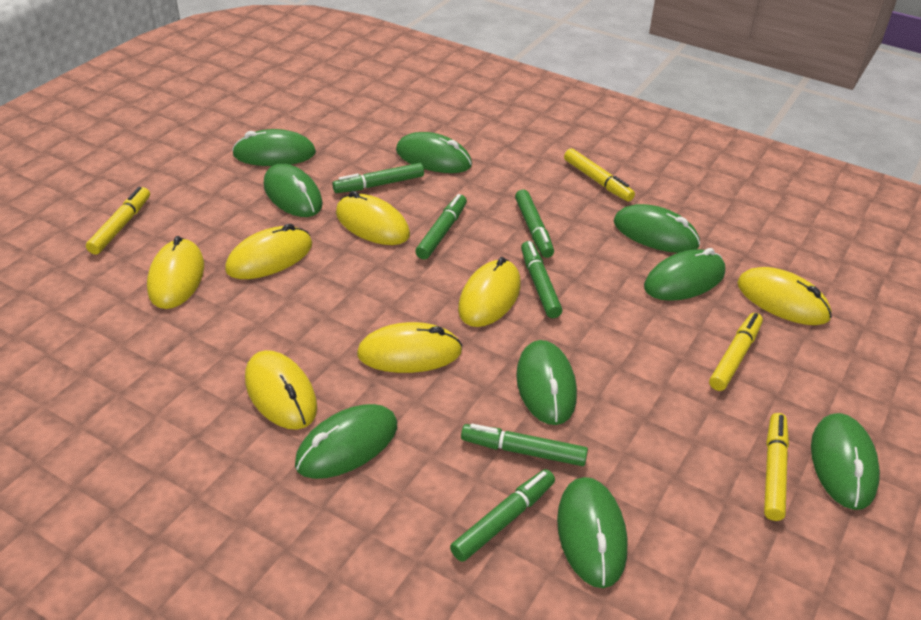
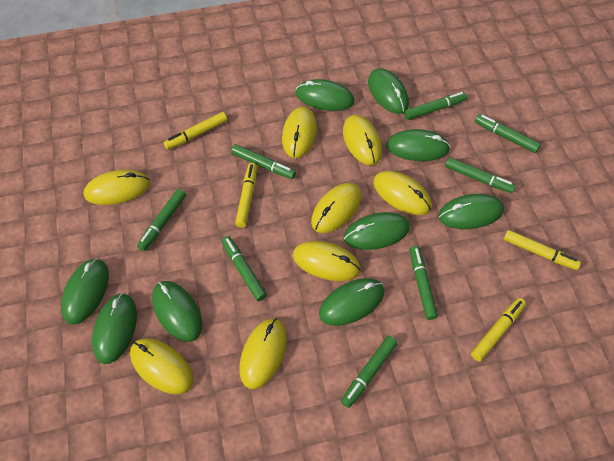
green marker: [332,163,424,193] [415,194,467,260] [450,469,555,562] [461,424,588,466] [515,189,554,258] [521,241,562,318] = 6 -> [137,189,186,251] [222,236,267,301] [231,144,296,179] [341,336,397,408] [404,92,467,120] [410,246,438,320] [445,157,516,193] [475,114,541,153] = 8
yellow mouse: [147,236,204,309] [225,224,312,279] [245,350,317,430] [336,191,410,245] [357,322,463,373] [458,257,521,327] [737,267,832,325] = 7 -> [84,170,150,205] [130,338,193,394] [240,318,287,389] [282,107,317,158] [293,241,361,281] [311,183,361,233] [343,115,382,165] [373,171,432,215] = 8

